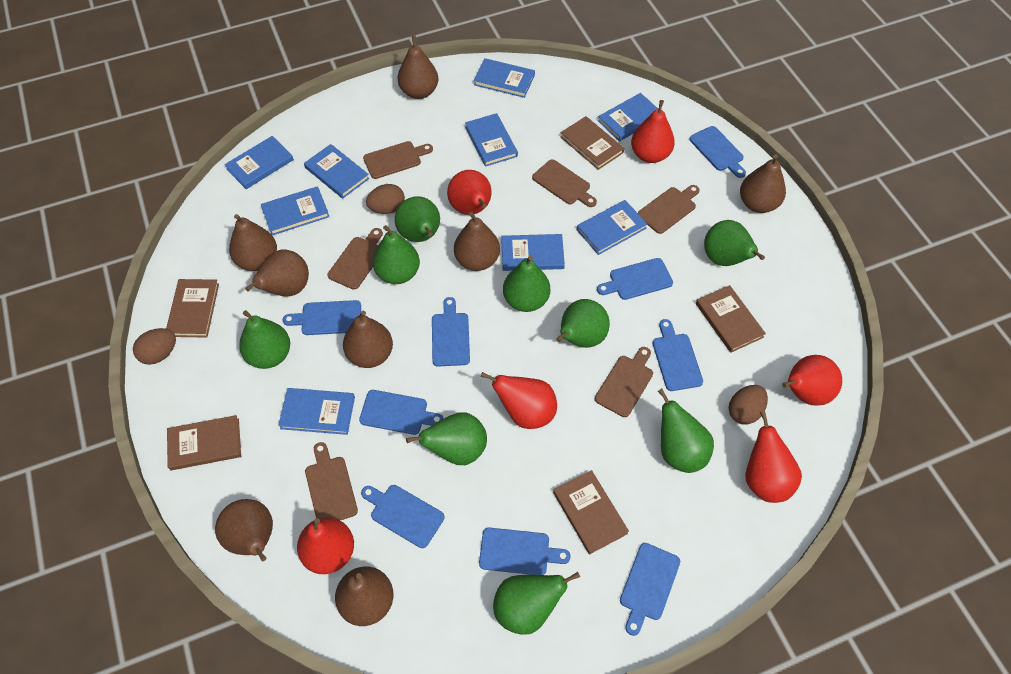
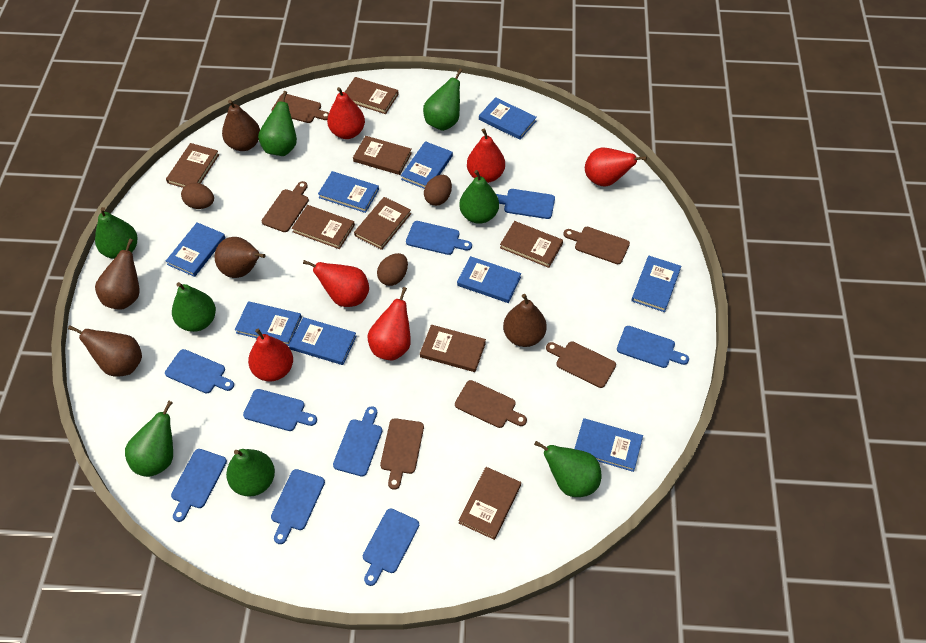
brown book: [166,279,219,338] [167,415,241,470] [553,470,629,554] [560,116,624,170] [696,285,766,353] = 5 -> [166,143,219,188] [292,205,355,249] [345,77,399,114] [353,136,412,175] [354,197,411,250] [420,325,486,372] [459,467,521,540] [500,221,563,268] = 8
brown pear: [215,499,273,561] [229,214,277,271] [245,249,309,297] [335,567,393,626] [343,310,393,368] [398,35,438,99] [454,212,500,271] [740,154,786,213] = 8 -> [68,325,142,376] [95,238,140,309] [214,237,265,278] [222,100,260,151] [503,294,547,347] = 5
green pear: [239,310,290,369] [373,225,420,284] [395,196,440,242] [406,413,487,465] [493,572,580,635] [503,255,550,312] [556,299,610,348] [658,388,714,473] [704,220,765,266] = 9 -> [95,207,138,259] [125,401,173,477] [172,282,216,332] [226,449,275,497] [258,91,297,156] [423,69,463,131] [459,170,499,224] [534,441,601,497] = 8

